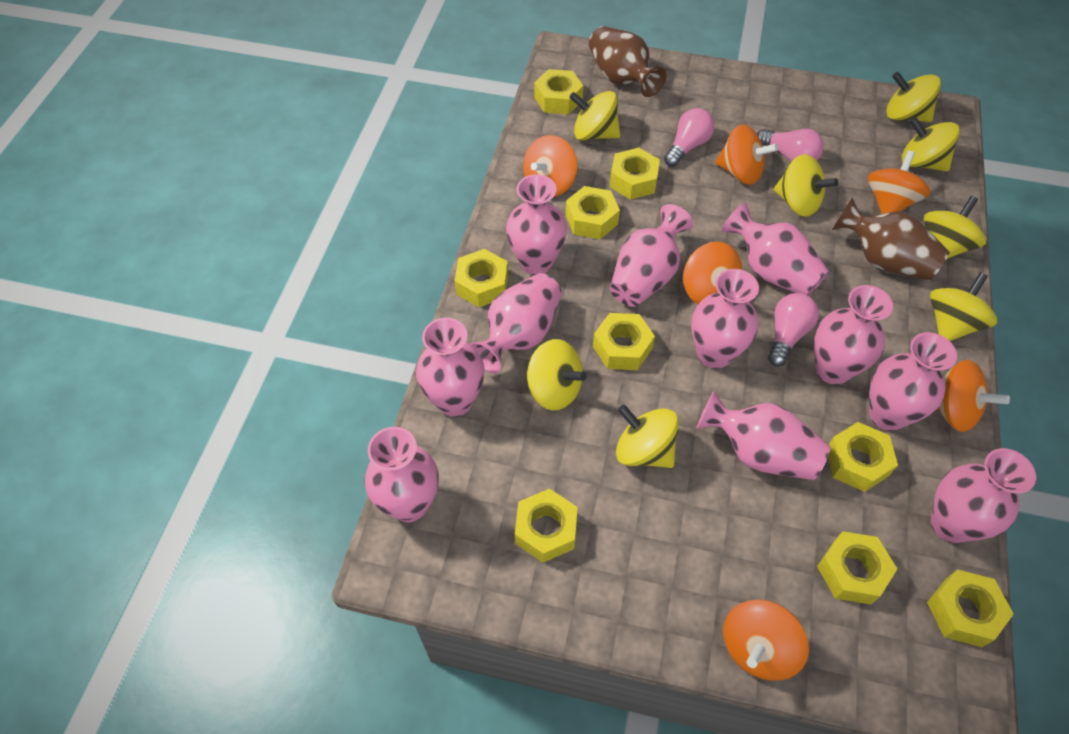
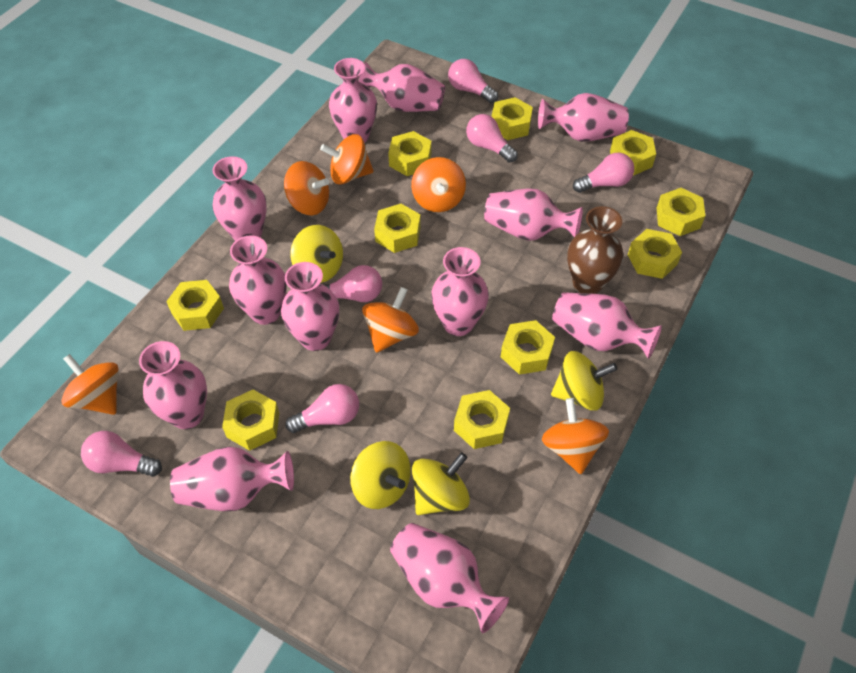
brown vase: [589,26,667,97] [832,198,950,281] = 2 -> [567,206,623,294] = 1
pink light bulb: [664,108,714,167] [757,129,824,162] [768,293,819,367] = 3 -> [81,431,162,477] [285,384,359,433] [325,265,382,302] [448,59,498,103] [466,114,518,163] [573,153,634,193] = 6
pink vase: [365,427,438,522] [416,318,485,417] [470,273,562,373] [506,174,567,275] [610,204,693,307] [691,269,759,369] [696,391,830,480] [722,203,829,296] [814,285,893,385] [869,332,957,431] [931,448,1036,543] = 11 -> [139,341,207,429] [170,447,294,511] [212,156,267,241] [229,235,287,325] [281,262,339,351] [329,58,377,143] [359,62,445,112] [390,523,509,633] [431,247,489,336] [484,188,583,241] [538,93,629,142] [552,292,662,359] = 12
yellow nut: [454,249,508,307] [515,489,578,563] [534,69,583,115] [566,186,620,239] [593,313,655,370] [610,148,660,200] [817,531,897,604] [828,422,898,492] [927,569,1014,647] = 9 -> [166,280,224,331] [222,390,279,451] [374,204,421,253] [388,131,431,176] [454,390,510,449] [491,97,533,140] [501,320,555,375] [610,130,656,175] [628,229,682,279] [657,188,705,236] = 10
yellow spinning top: [527,339,587,411] [569,91,620,140] [616,404,679,468] [774,154,838,217] [886,72,941,122] [902,117,960,172] [924,196,986,259] [930,272,997,341] = 8 -> [290,225,343,283] [350,441,411,509] [412,452,470,515] [551,351,618,411] = 4

